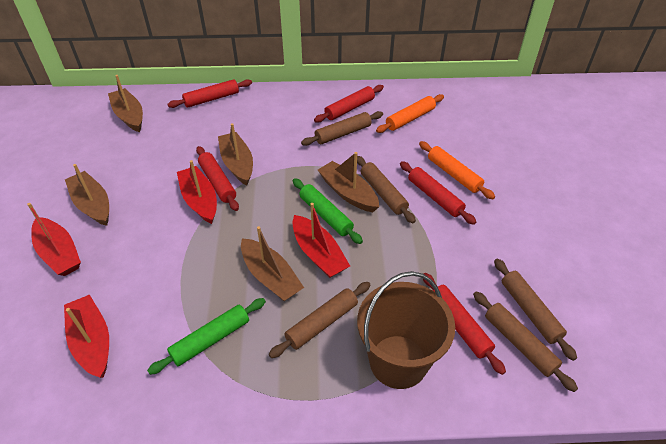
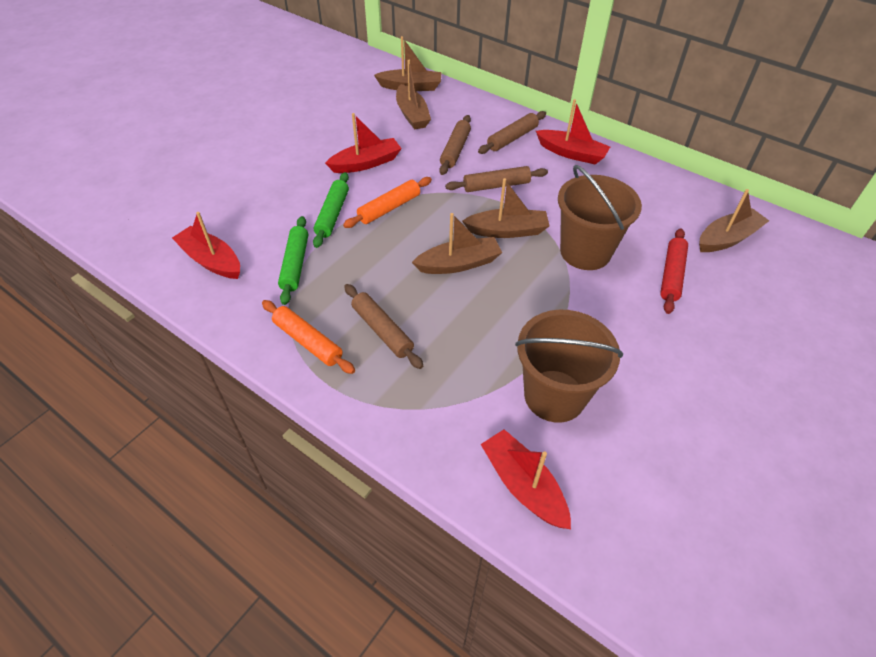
brown bucket: [357,271,455,389] = 1 -> [515,310,623,423] [558,165,642,270] = 2
brown rolling pin: [269,282,370,358] [301,111,383,146] [357,156,416,223] [473,291,578,392] [494,259,577,361] = 5 -> [344,284,423,369] [439,115,471,175] [445,166,548,192] [478,111,546,154] = 4
red rolling pin: [167,79,252,108] [196,146,239,211] [314,85,384,123] [400,161,476,225] [423,273,506,375] = 5 -> [660,228,688,314] = 1

